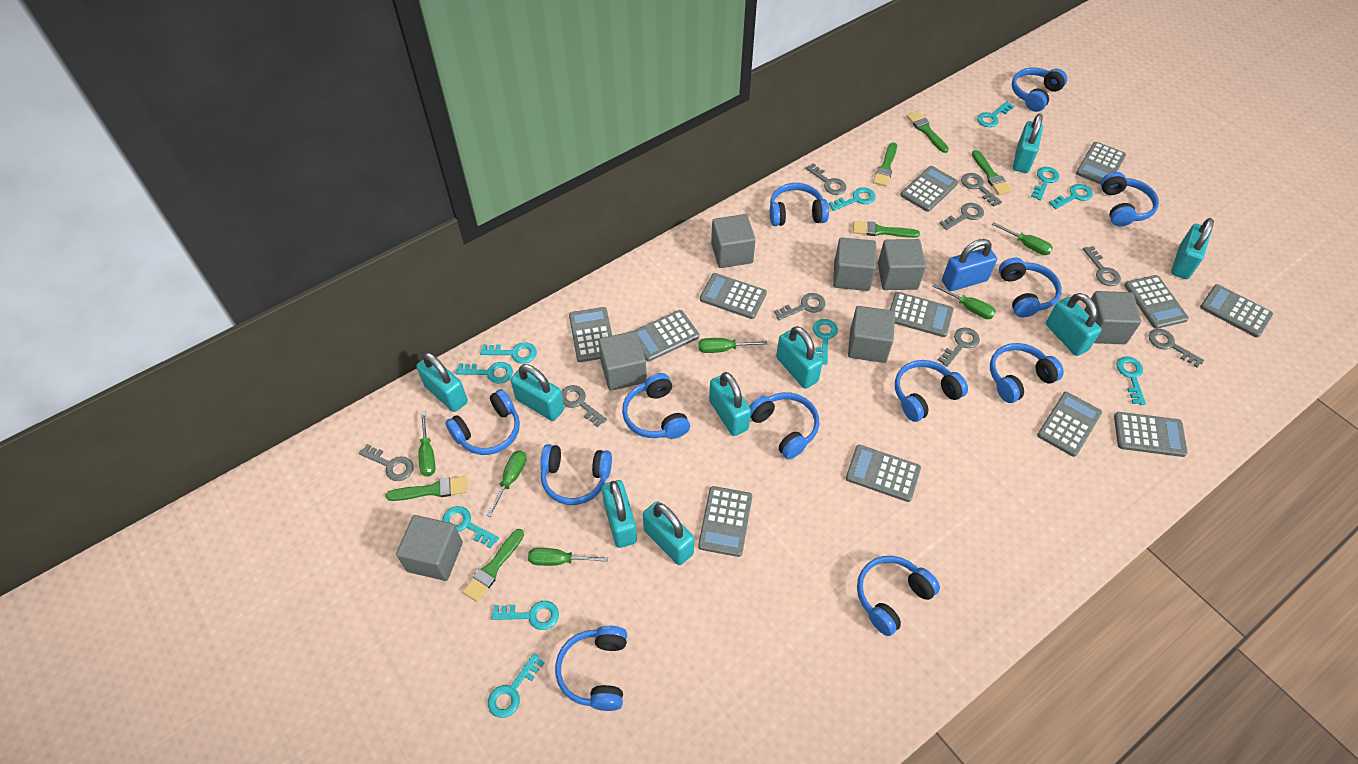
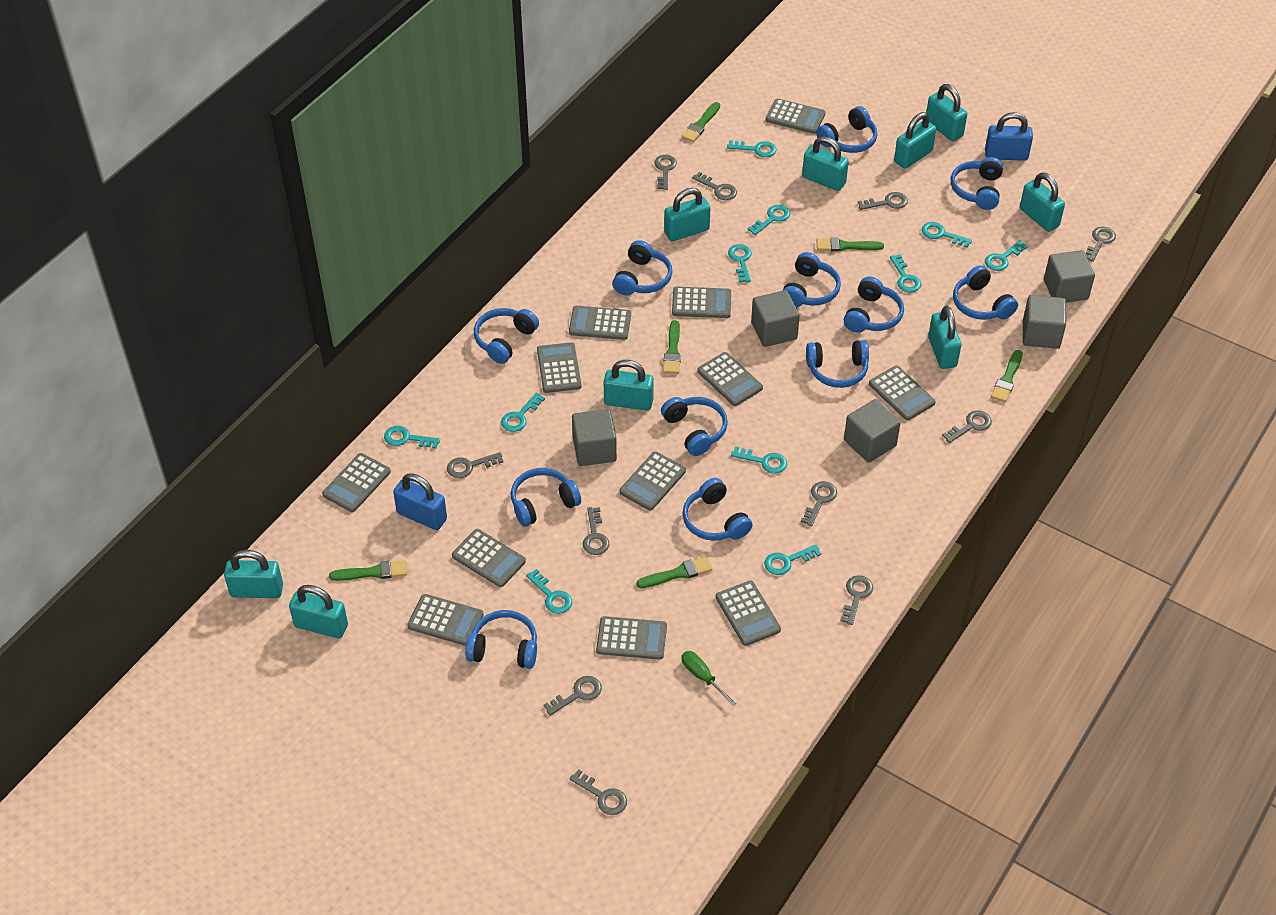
blue padlock: [942,239,997,291] = 1 -> [393,473,447,530] [985,112,1033,161] = 2
green screwdriver: [419,412,435,477] [486,450,526,517] [528,548,608,566] [699,338,767,353] [933,283,996,319] [992,222,1053,255] = 6 -> [681,651,736,706] = 1
grey cube: [396,515,463,581] [598,331,647,391] [711,214,756,268] [833,237,876,291] [848,306,895,363] [878,239,926,290] [1084,291,1141,344] = 7 -> [572,409,617,466] [751,290,800,347] [844,399,901,463] [1023,295,1066,349] [1044,250,1095,303] = 5
grey key: [359,444,414,481] [561,385,607,427] [774,293,826,320] [805,163,847,195] [938,328,980,367] [939,203,984,230] [961,173,1002,207] [1083,246,1121,286] [1149,329,1204,368] = 9 -> [447,452,503,478] [543,676,602,716] [569,769,627,815] [583,507,609,555] [654,155,677,190] [692,172,737,200] [801,481,837,526] [840,575,873,625] [858,192,908,210] [942,411,992,443] [1086,227,1116,262] = 11

